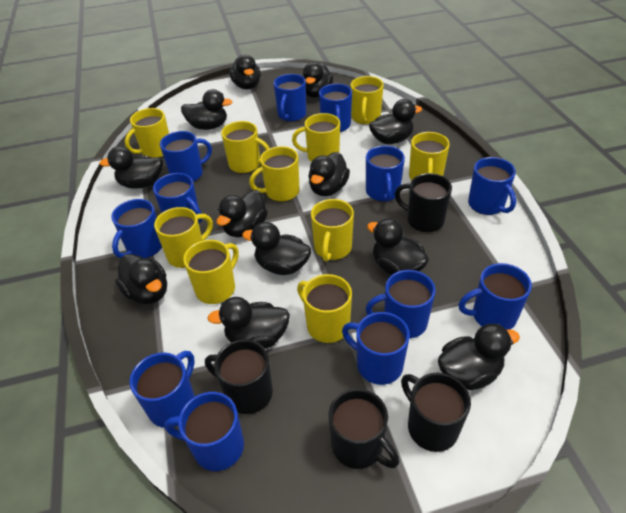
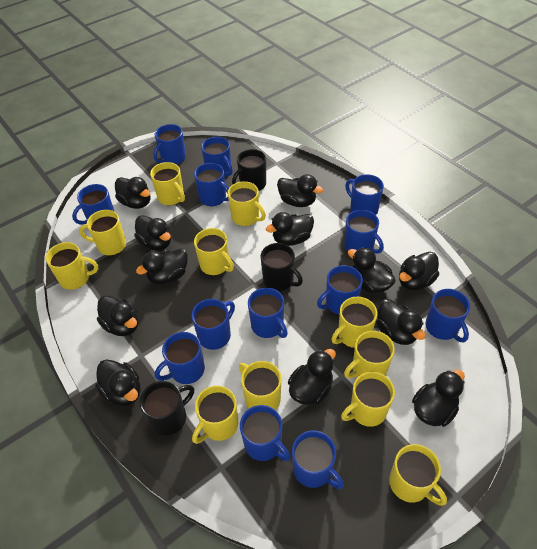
black mug: [205,339,273,414] [329,389,399,469] [395,173,452,232] [401,373,471,452] = 4 -> [140,381,194,436] [232,149,266,191] [260,243,303,291] = 3
blue mug: [112,199,162,258] [130,351,195,428] [153,173,202,224] [160,131,212,182] [165,392,244,471] [274,74,306,122] [319,84,352,132] [342,312,410,385] [365,270,435,338] [366,146,405,202] [459,263,532,330] [468,157,516,215] = 12 -> [72,184,114,225] [153,124,186,165] [155,332,205,384] [191,299,235,350] [194,163,229,206] [201,137,233,177] [240,405,290,461] [248,288,288,338] [292,430,344,489] [317,265,363,315] [344,210,384,254] [345,174,384,215] [425,289,470,342] = 13
yellow mug: [125,108,169,158] [154,207,213,268] [183,240,239,304] [221,121,270,173] [249,146,300,202] [292,113,340,162] [297,274,352,343] [311,199,354,262] [351,76,384,125] [409,132,450,180] = 10 -> [46,242,98,290] [79,210,126,256] [150,162,185,206] [192,386,238,444] [194,228,234,275] [228,181,266,226] [239,361,282,410] [331,297,377,348] [341,372,395,427] [344,331,395,378] [389,444,447,506] = 11

